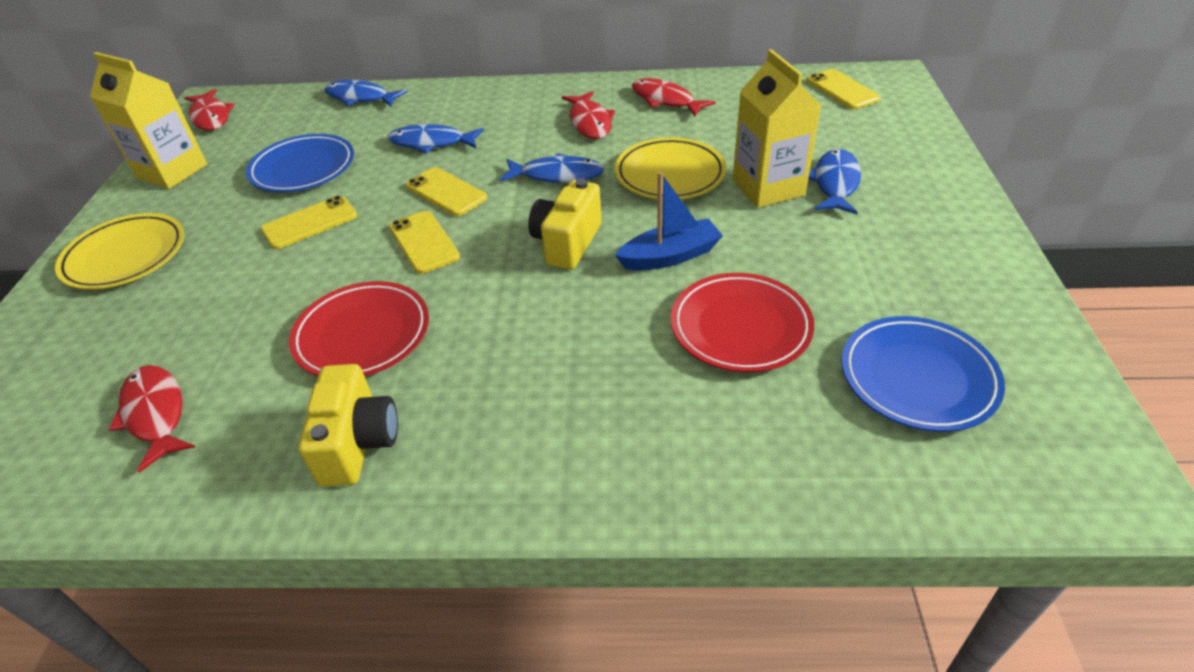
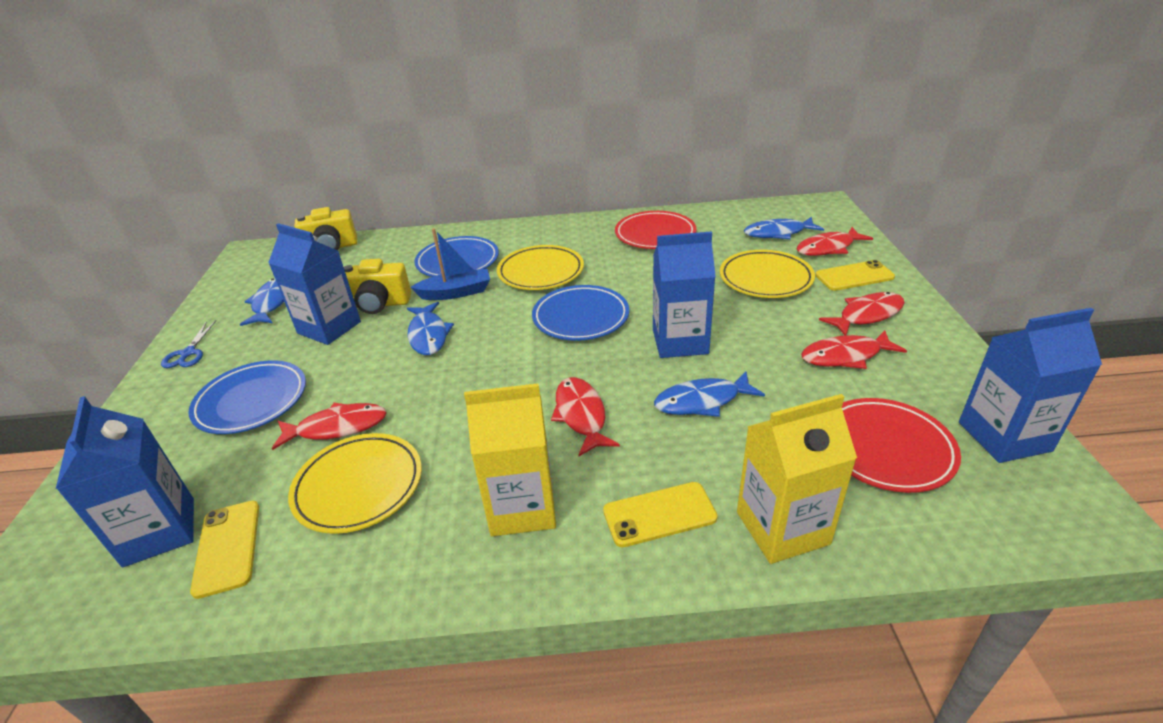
blue carton: none = 0 -> [56,396,194,567] [268,223,361,345] [653,231,716,358] [959,308,1102,463] = 4
blue plate: [246,134,354,192] [842,316,1005,432] = 2 -> [188,360,306,434] [414,236,499,277] [532,285,629,341] = 3
blue scissors: none = 0 -> [161,320,216,368] = 1
red fish: [108,365,195,473] [184,89,235,131] [562,91,615,139] [632,78,715,117] = 4 -> [272,403,387,450] [551,377,620,456] [797,227,873,256] [801,330,907,369] [819,292,904,336] = 5
yellow phone: [261,196,357,249] [389,211,460,274] [406,167,487,216] [806,69,880,109] = 4 -> [190,501,259,599] [603,482,718,547] [815,260,895,291] = 3
yellow plate: [55,213,184,290] [615,137,727,200] = 2 -> [288,433,422,534] [497,245,584,290] [720,250,815,298] = 3

